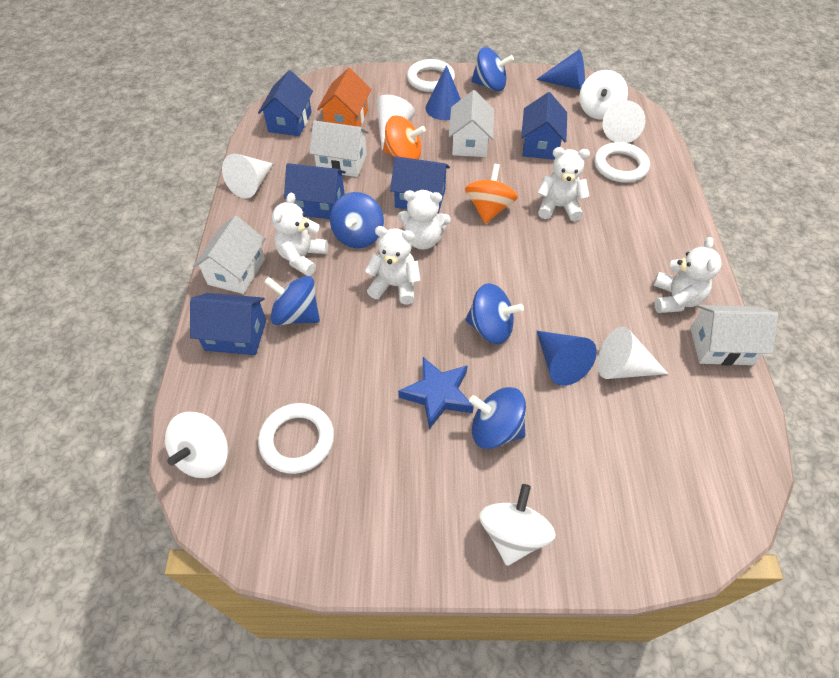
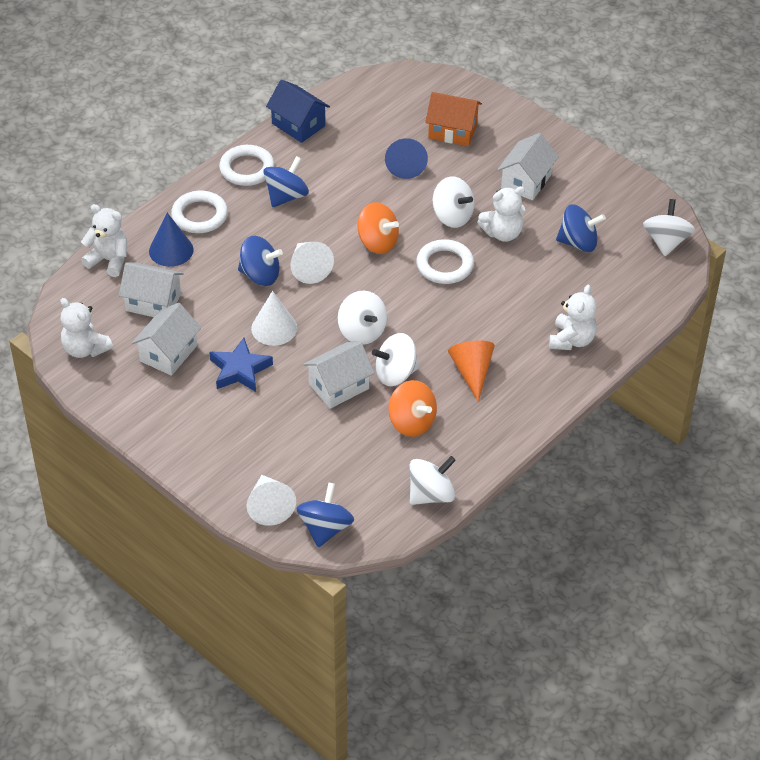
blue cone: [426,65,461,120] [536,50,585,90] [537,331,597,386] = 3 -> [149,213,193,267] [385,138,428,179] = 2
blue house: [190,293,266,355] [258,70,313,136] [284,163,346,219] [390,156,450,214] [521,92,567,160] = 5 -> [266,80,330,143] = 1
blue spinning top: [264,276,320,325] [330,192,384,248] [465,283,524,344] [469,387,526,449] [471,47,514,91] = 5 -> [238,236,283,286] [263,156,309,207] [296,483,354,548] [556,204,606,252] = 4
orange cone: none = 0 -> [448,341,495,402] = 1
white cone: [222,154,273,199] [376,95,415,150] [597,327,668,379] [602,100,645,143] = 4 -> [247,475,296,526] [251,291,297,346] [290,242,334,284] = 3
white spinning top: [165,412,228,478] [479,484,555,566] [579,70,628,120] = 3 -> [338,291,387,345] [372,333,419,386] [410,456,456,505] [433,176,474,228] [643,199,695,256] = 5
white teddy bear: [272,193,328,276] [365,226,421,305] [398,190,451,250] [538,147,590,221] [653,237,722,313] = 5 -> [60,298,113,358] [81,204,127,277] [477,186,525,242] [549,285,597,350] = 4

